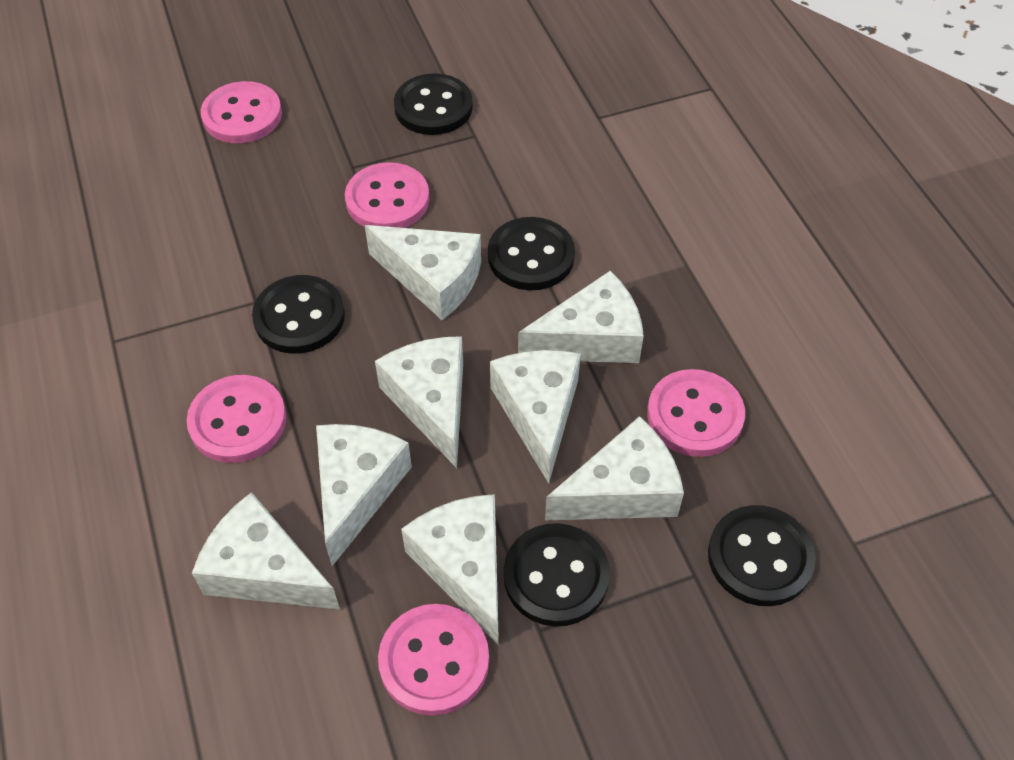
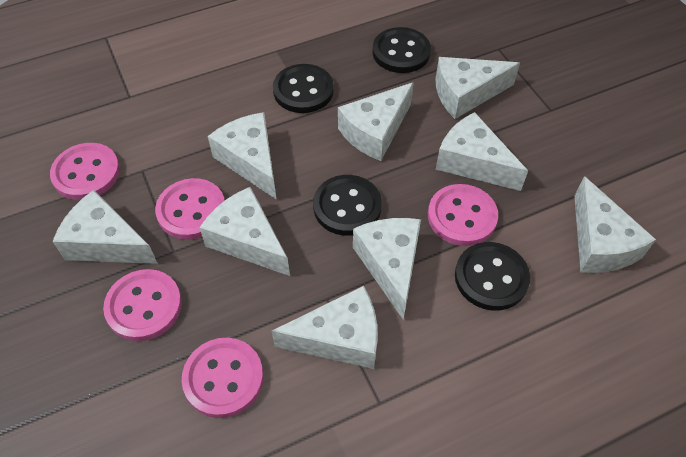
black button: [252,275,345,354] [394,73,473,135] [488,217,575,290] [504,523,610,626] [708,505,816,606] = 5 -> [273,64,334,113] [313,175,382,236] [372,27,431,73] [455,242,530,311] = 4
white cheese: [192,492,340,610] [316,424,412,566] [365,225,481,320] [375,336,463,468] [401,494,499,645] [490,350,581,483] [518,271,644,363] [545,416,684,520] = 8 -> [52,190,158,264] [199,187,290,276] [208,112,277,200] [271,286,377,369] [338,82,414,161] [353,218,421,320] [436,57,520,119] [436,112,528,191] [574,176,656,273] = 9

